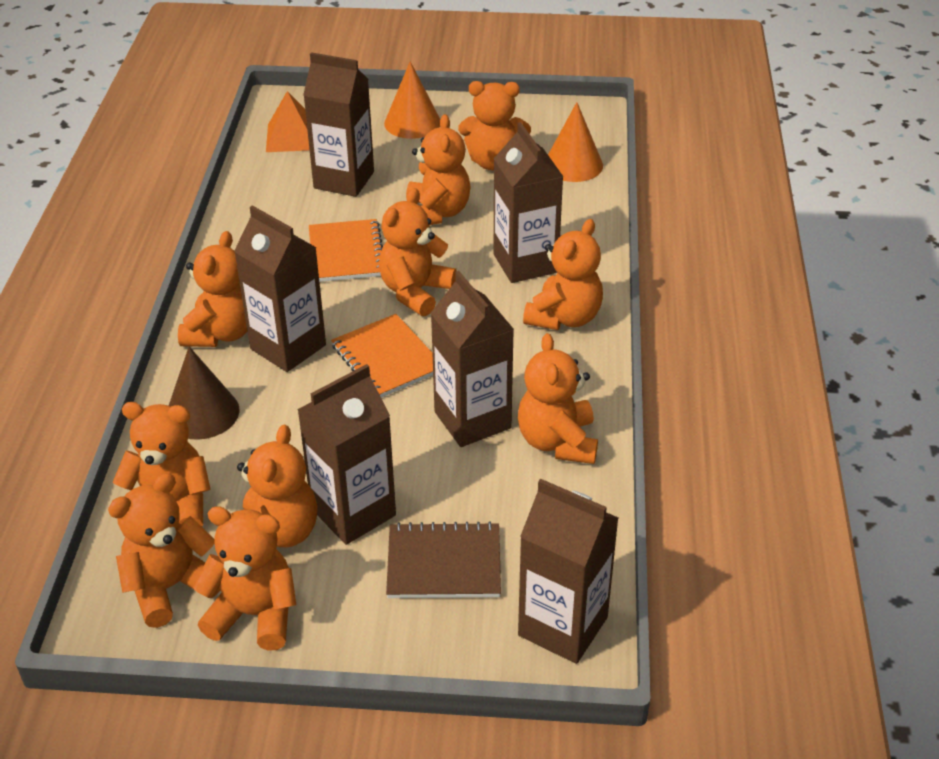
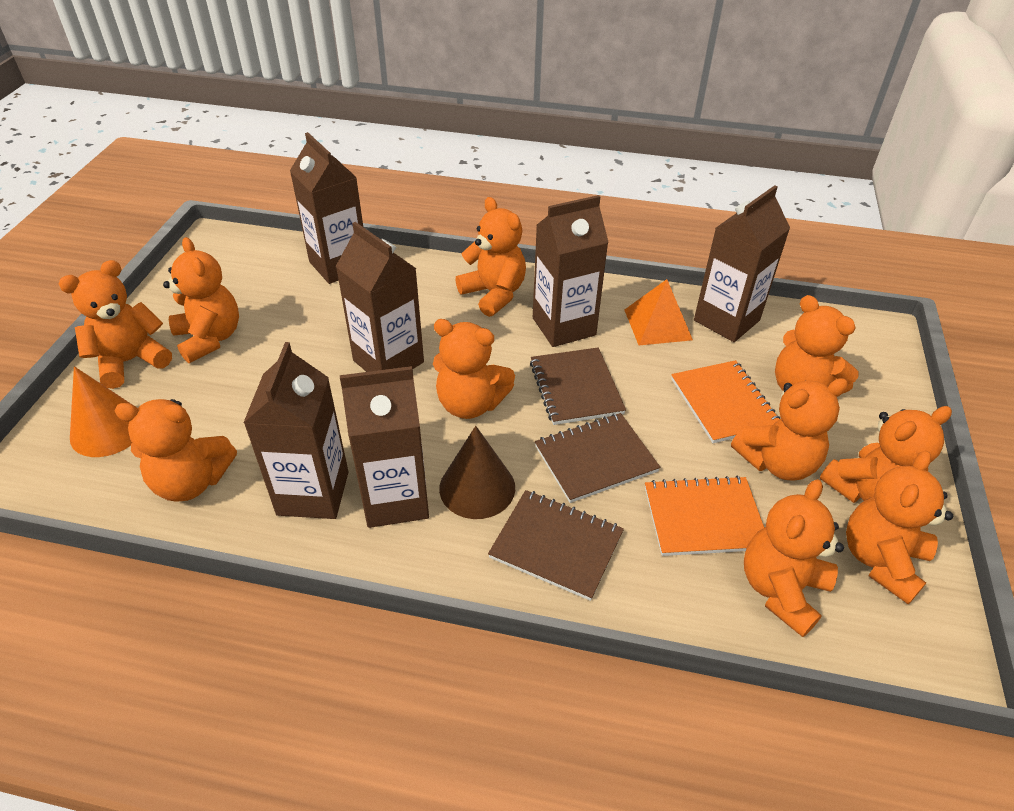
brown notebook: [386,522,501,598] = 1 -> [488,490,624,601] [530,347,626,425] [535,413,661,503] = 3
orange cone: [384,62,440,139] [548,102,603,182] = 2 -> [70,366,137,457] = 1

